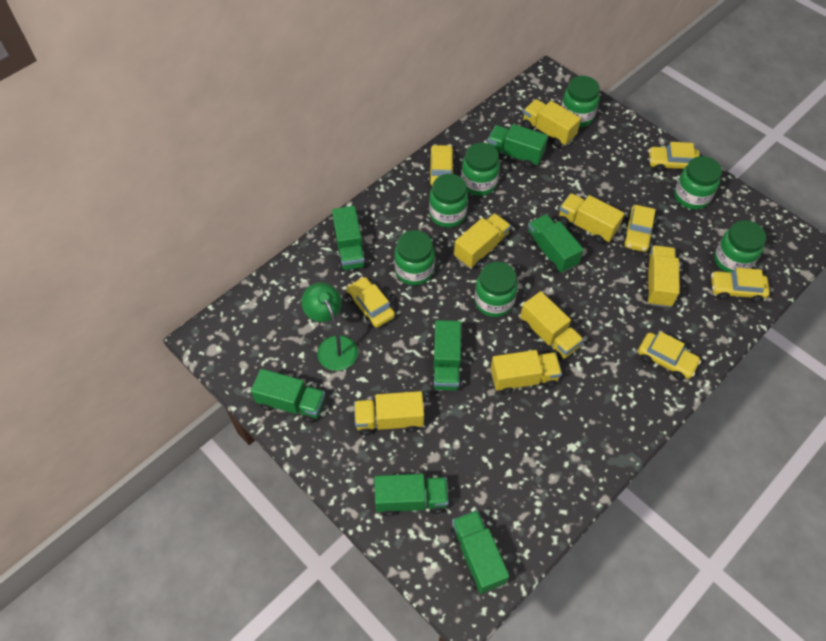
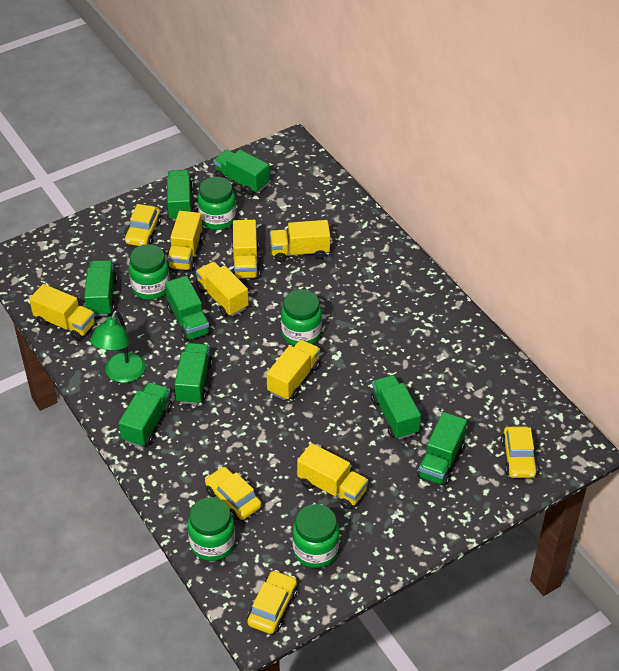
green jar: [394,230,435,285] [429,174,468,228] [461,143,500,196] [474,262,518,317] [561,76,600,127] [674,156,722,210] [714,220,766,272] = 7 -> [129,244,170,300] [188,497,235,561] [198,177,236,230] [281,290,322,346] [292,504,339,568] = 5
green truck: [251,369,325,423] [332,206,367,271] [374,474,449,516] [431,320,462,391] [451,510,509,594] [487,124,548,168] [526,214,584,273] = 7 -> [84,260,117,316] [119,382,172,447] [165,276,211,342] [166,170,194,221] [174,343,213,405] [213,150,270,195] [371,375,421,439] [417,412,467,486] = 8
yellow car: [346,277,395,328] [428,144,455,186] [622,205,656,252] [638,332,701,380] [649,142,700,172] [711,268,770,303] = 6 -> [124,204,162,246] [205,467,261,520] [247,570,297,634] [501,427,538,478] = 4

